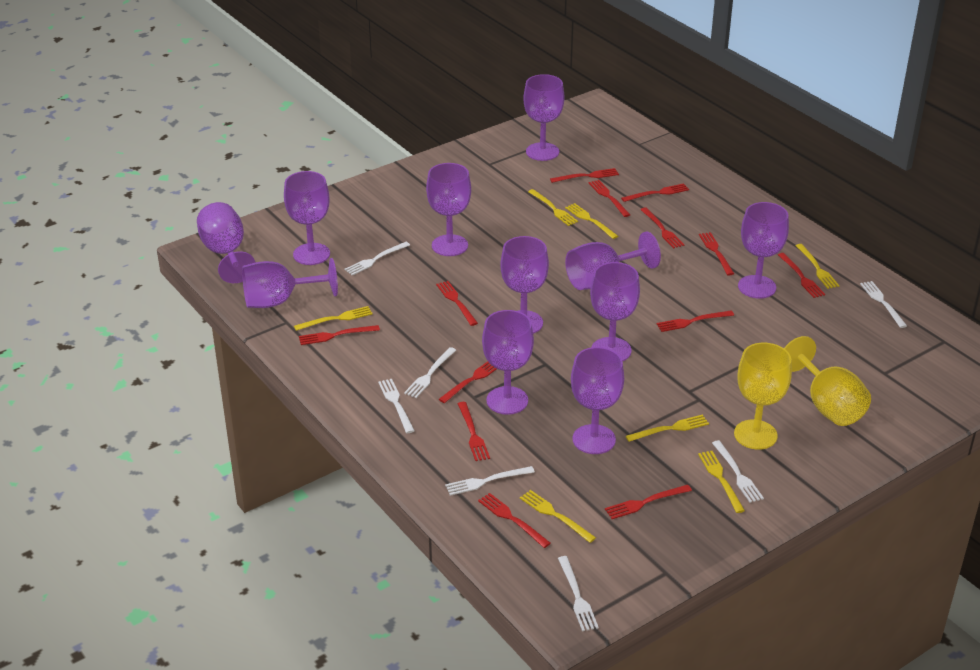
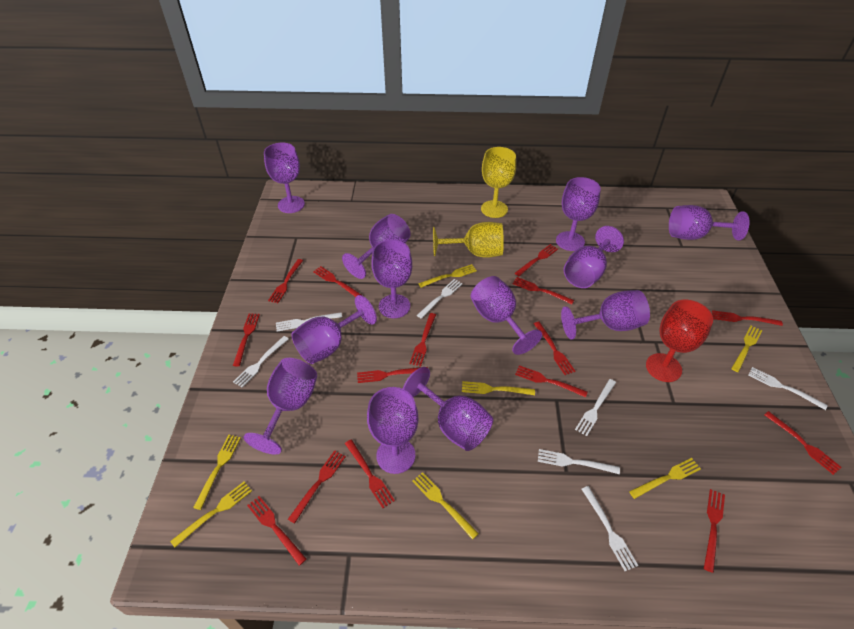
purple goblet: [197,202,256,283] [242,258,338,308] [284,171,330,265] [426,163,471,256] [482,310,534,415] [500,236,549,334] [523,74,564,161] [565,232,661,290] [571,347,624,454] [590,262,640,361] [738,202,789,299] = 11 -> [243,358,317,454] [264,142,305,213] [292,295,377,364] [342,214,411,279] [367,387,418,474] [371,240,412,318] [403,367,493,451] [471,276,542,355] [556,177,601,251] [561,290,650,340] [564,226,624,288] [669,205,750,240] = 12
red fork: [299,325,380,345] [436,281,478,326] [439,361,497,403] [458,402,490,461] [478,493,551,548] [550,168,619,183] [589,180,630,217] [605,485,692,519] [621,183,689,202] [640,207,684,249] [657,311,734,332] [699,232,734,275] [778,253,825,298] = 13 -> [233,313,260,366] [247,496,306,566] [268,259,303,303] [288,450,346,524] [313,266,361,297] [345,439,395,508] [357,367,428,383] [409,313,436,366] [512,277,574,304] [515,244,558,276] [515,365,588,397] [534,322,575,375] [704,489,725,573] [712,310,783,326] [764,411,841,475] = 15
red goblet: none = 0 -> [646,300,713,382] = 1

